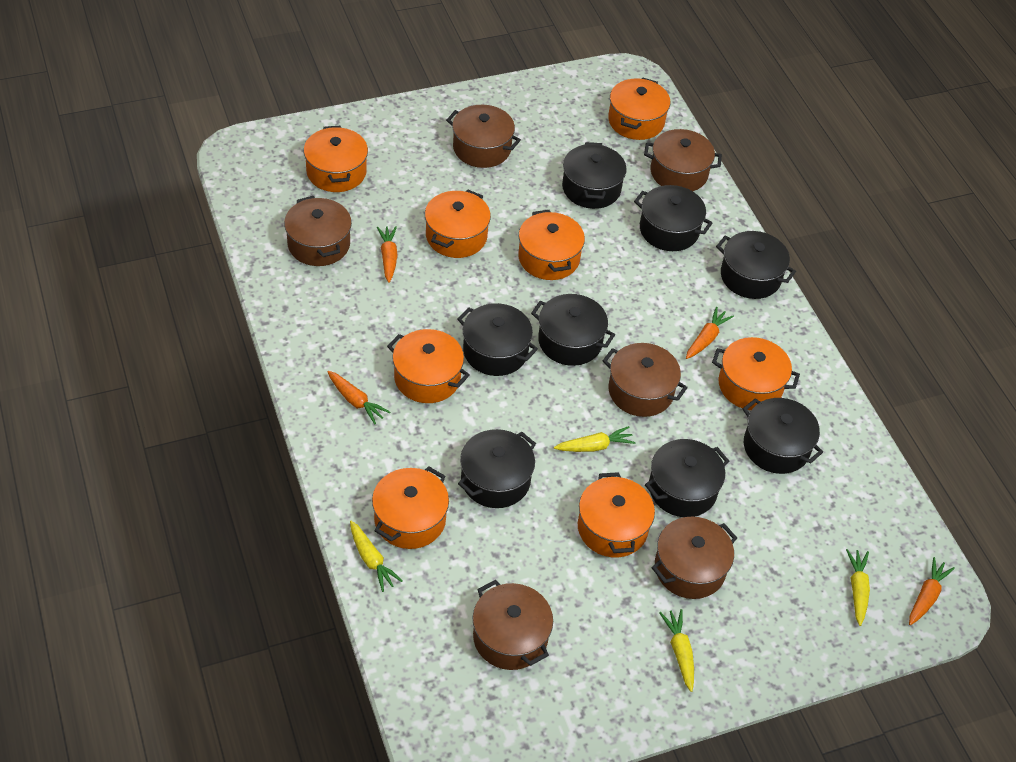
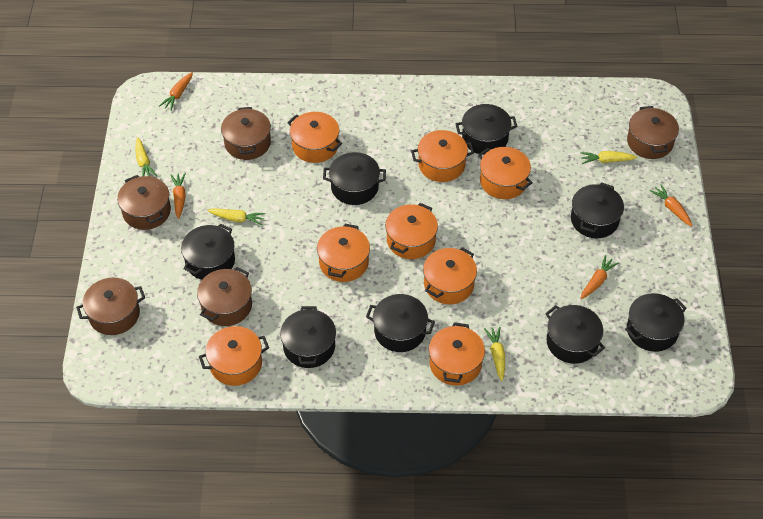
brown pot: [284,196,352,266] [446,105,521,168] [473,580,553,670] [603,343,688,417] [644,129,722,191] [652,517,737,599] = 6 -> [76,277,145,335] [117,175,171,230] [197,267,252,326] [221,107,271,160] [627,106,679,159] = 5

